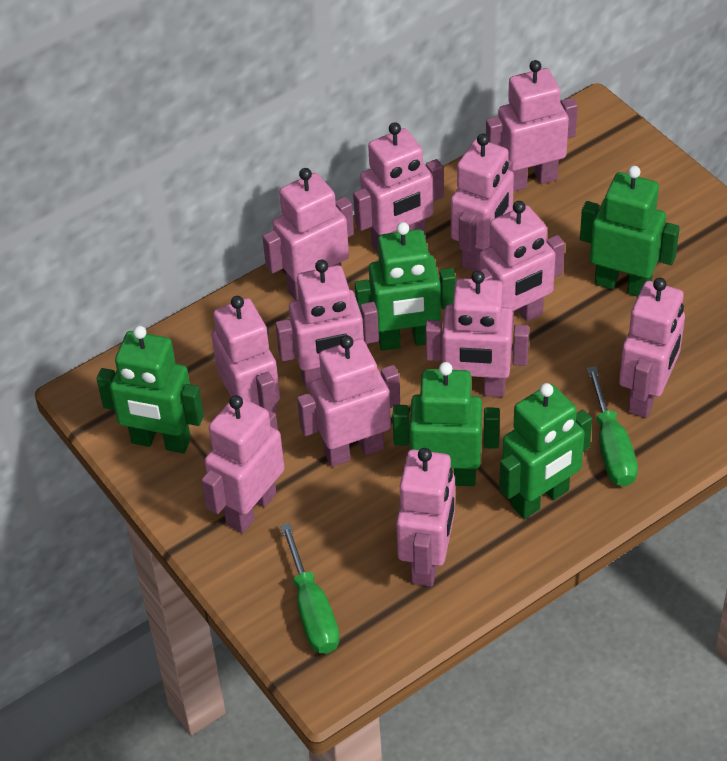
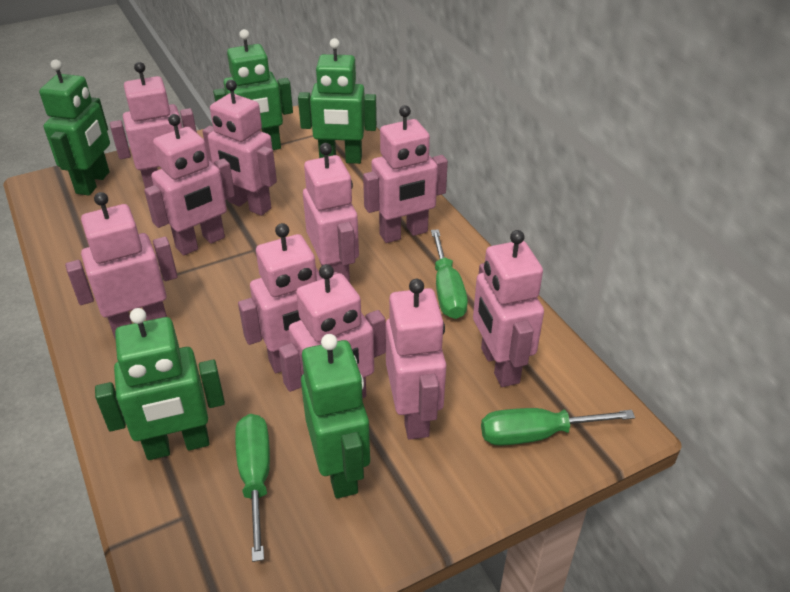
green screwdriver: [280,523,340,654] [587,366,638,486] = 2 -> [235,414,270,562] [431,229,468,319] [481,408,635,446] = 3
pink robot: [202,395,284,533] [211,296,280,412] [262,168,354,301] [276,260,379,389] [297,335,400,467] [353,122,443,255] [396,448,455,587] [425,271,529,397] [451,133,514,272] [479,201,565,329] [486,60,578,192] [619,278,685,418] = 12 -> [65,192,178,339] [110,62,197,188] [144,114,235,256] [202,80,277,216] [238,223,338,373] [279,264,386,398] [303,143,359,283] [363,105,448,243] [385,279,446,440] [473,230,544,387] = 10

